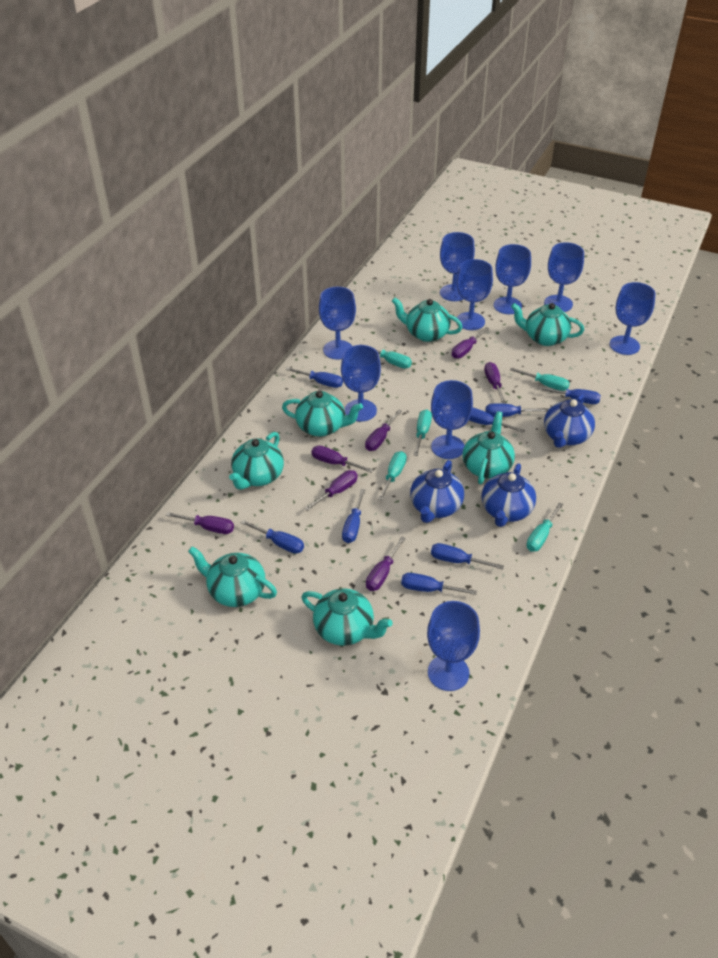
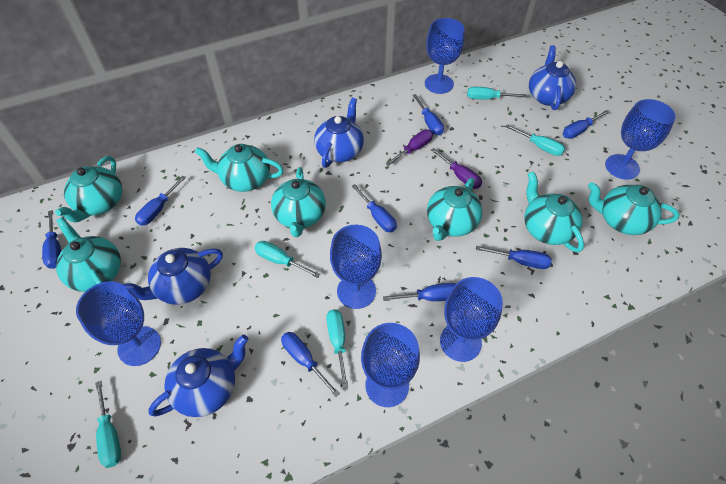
blue goblet: [319,287,356,360] [341,345,381,422] [427,601,480,691] [431,380,473,459] [440,232,475,301] [457,259,493,330] [494,244,531,314] [544,242,584,312] [610,282,656,355] = 9 -> [76,281,161,366] [330,225,382,309] [361,323,420,407] [425,18,465,94] [440,277,503,362] [605,99,676,180] = 6
blue teapot: [410,460,464,523] [481,463,536,527] [544,394,595,448] = 3 -> [123,248,223,305] [148,334,248,417] [314,98,364,168] [529,45,576,110] = 4
purple screwdriver: [166,512,234,534] [304,470,358,511] [311,446,373,473] [365,409,402,451] [366,536,406,591] [452,327,490,359] [484,362,507,404] = 7 -> [386,129,433,166] [431,148,482,189] = 2

